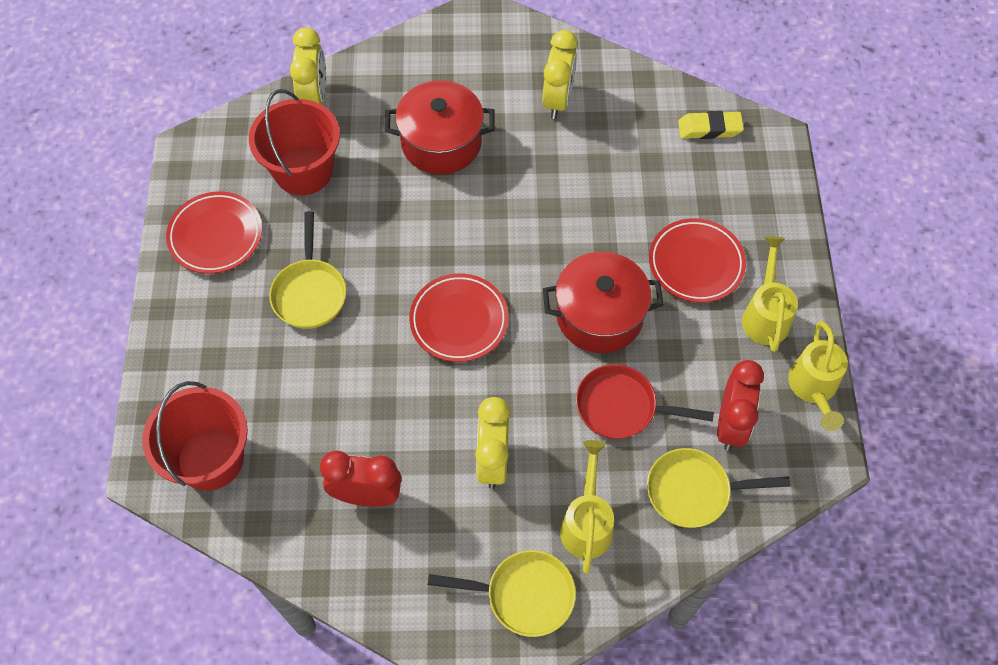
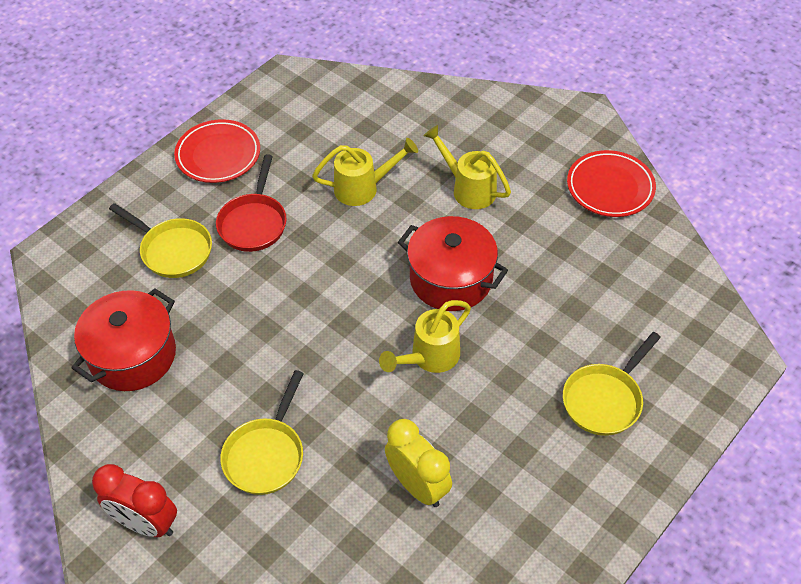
red bucket: [142,381,248,491] [249,89,340,195] = 2 -> none = 0
red clock: [320,450,402,507] [717,360,764,451] = 2 -> [92,464,177,537] = 1
red plate: [166,192,262,274] [409,273,509,362] [649,218,746,303] = 3 -> [174,119,260,183] [567,150,656,217] = 2
yellow clock: [290,27,326,105] [475,397,510,489] [542,30,578,119] = 3 -> [385,419,452,507] = 1
yellow eraser: [678,111,744,139] = 1 -> none = 0

